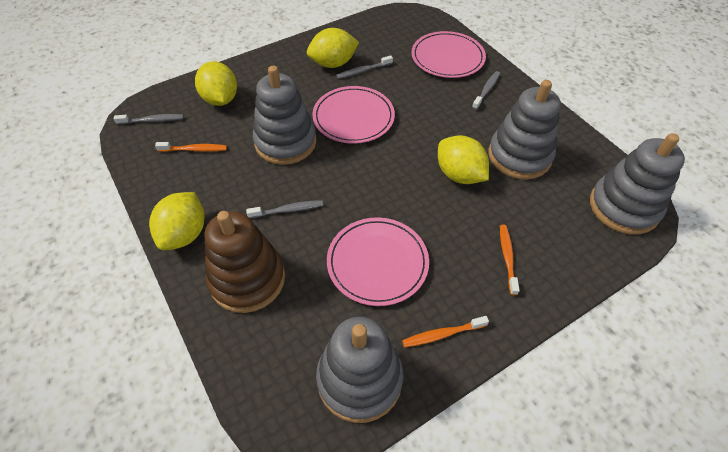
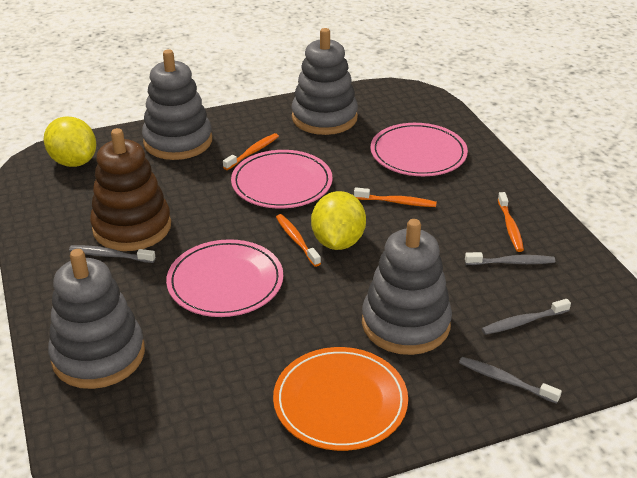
orange plate: none = 0 -> [273,347,408,451] = 1
orange toothbrush: [155,142,227,152] [402,316,489,348] [500,225,520,295] = 3 -> [223,133,279,170] [276,214,321,267] [354,187,437,207] [498,192,524,252] = 4
yellow lemon: [149,192,204,250] [195,61,237,106] [307,28,359,68] [438,135,489,184] = 4 -> [44,116,96,167] [311,191,366,250] = 2

